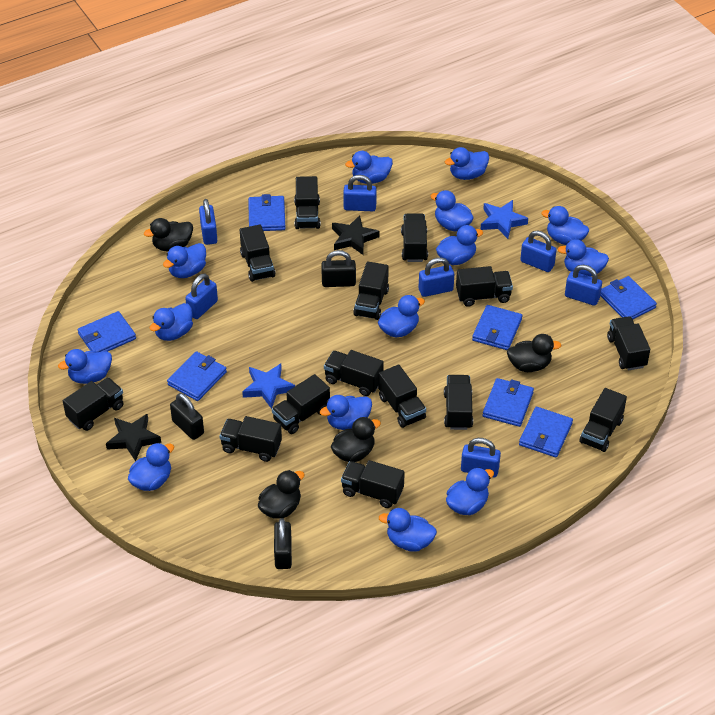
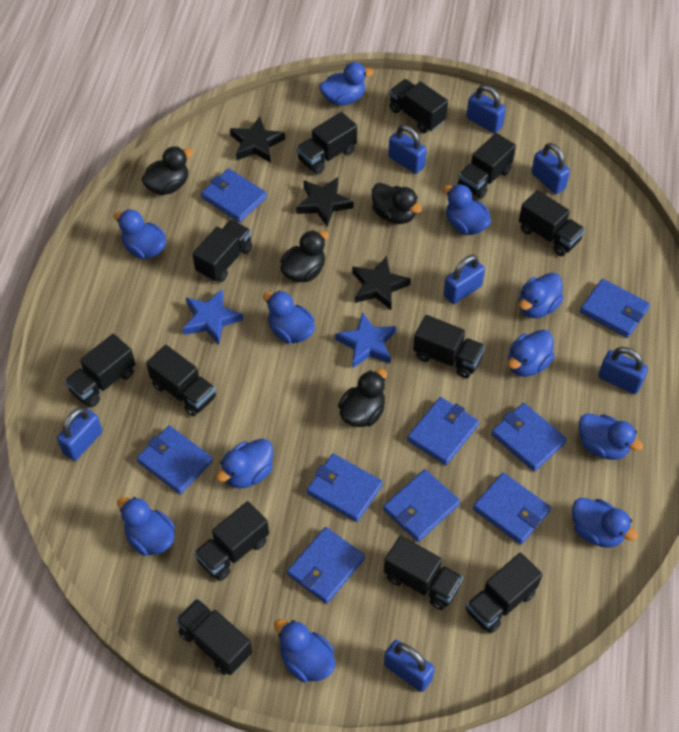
black padlock: [170,393,204,440] [274,518,292,569] [321,250,356,287] = 3 -> none = 0
black star: [106,413,161,461] [332,215,379,255] = 2 -> [230,116,285,163] [296,177,353,227] [352,256,411,310] = 3
black truck: [63,377,123,431] [219,416,282,462] [240,225,276,282] [272,374,330,434] [294,176,320,229] [324,350,384,396] [341,460,405,508] [353,261,389,320] [378,364,426,428] [401,213,428,262] [444,375,473,430] [456,266,513,307] [580,388,627,452] [607,316,650,371] = 14 -> [65,334,135,407] [146,345,216,416] [176,599,252,675] [192,220,252,282] [194,501,269,581] [296,112,357,174] [384,536,463,610] [389,79,448,133] [413,315,485,378] [458,133,516,199] [466,553,543,633] [519,190,585,256] = 12
blue duck: [58,349,112,384] [128,443,174,491] [149,303,193,341] [163,243,206,278] [320,395,372,430] [345,151,393,184] [378,295,425,338] [379,508,437,552] [431,190,474,232] [436,225,483,265] [445,147,489,180] [446,467,494,515] [541,206,589,245] [558,239,609,277] = 14 -> [114,209,166,259] [117,497,175,556] [216,438,273,488] [263,291,315,344] [274,619,335,682] [319,62,374,106] [443,184,491,235] [508,329,554,377] [519,272,564,318] [572,498,638,548] [579,413,643,460] = 11
blue wallet: [78,311,136,352] [167,351,227,401] [248,194,286,231] [472,305,522,350] [483,378,534,427] [519,407,573,457] [600,276,657,319] = 7 -> [136,426,213,494] [201,168,267,222] [287,527,365,604] [307,454,383,522] [383,469,460,542] [407,397,479,465] [473,472,551,545] [491,403,567,472] [580,279,650,338] = 9

